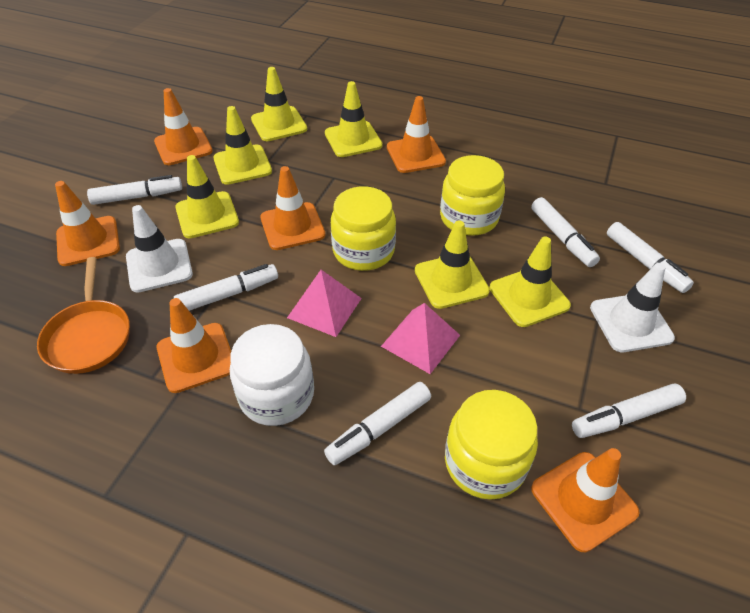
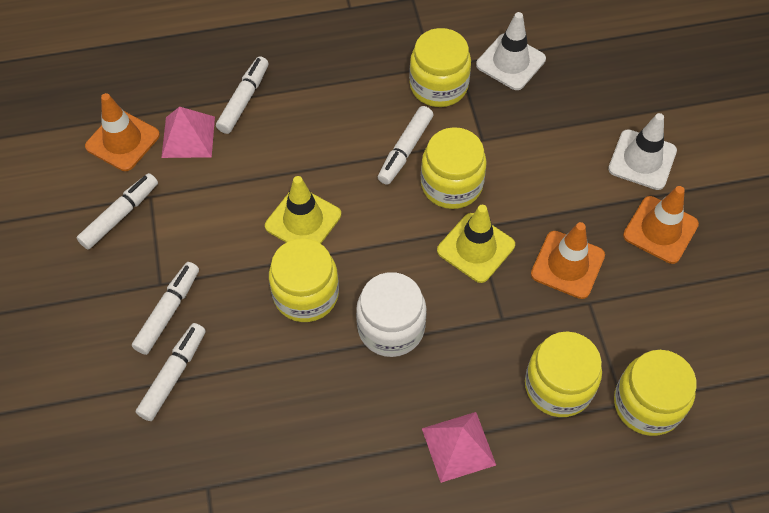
orange pan: [37,257,130,374] = 1 -> none = 0
orange traffic cone: [55,181,120,266] [154,88,213,165] [157,298,231,393] [260,166,326,250] [387,96,446,173] [531,448,640,552] = 6 -> [85,93,160,171] [531,222,605,299] [623,186,699,264] = 3
white marker: [87,175,182,205] [174,264,278,311] [324,382,431,465] [531,197,600,267] [572,384,686,438] [607,222,694,293] = 6 -> [76,173,158,250] [132,262,199,355] [136,323,206,421] [216,56,269,134] [378,106,433,185] = 5
yellow jar: [331,186,396,271] [440,155,505,236] [445,390,538,500] = 3 -> [269,238,339,322] [409,28,471,107] [421,127,487,209] [525,331,602,417] [614,350,697,436] = 5
yellow traffic cone: [175,155,239,238] [213,106,272,185] [251,67,307,141] [325,81,383,157] [415,220,490,309] [489,237,571,327] = 6 -> [265,176,341,244] [437,205,515,283] = 2

